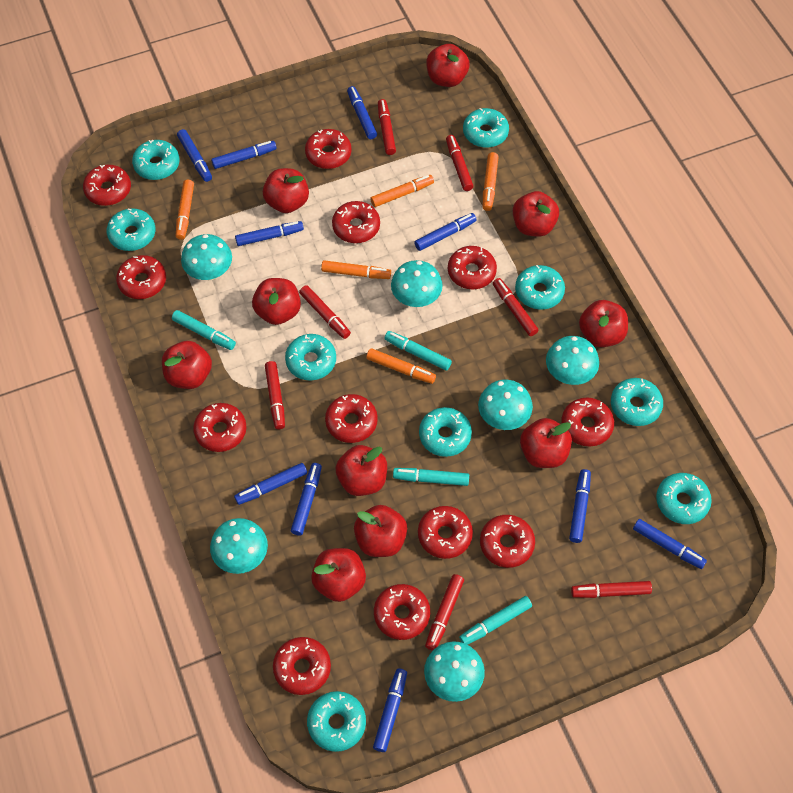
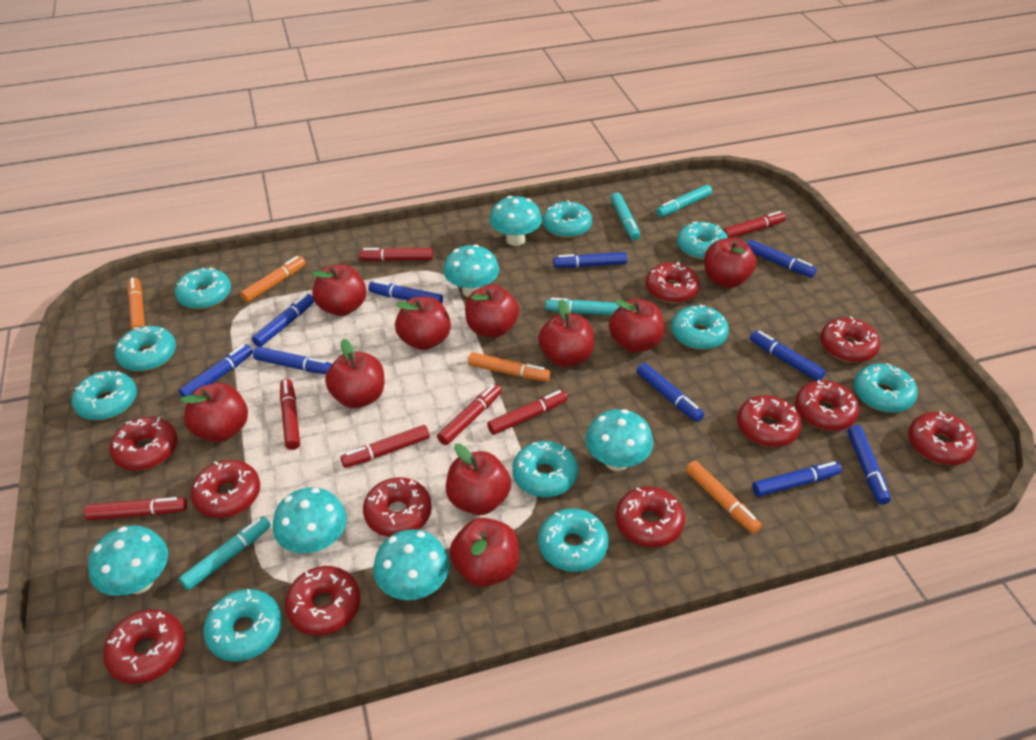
orange marker: [176,180,194,240] [321,260,391,279] [366,348,436,384] [370,175,434,207] [483,152,499,211] = 5 -> [128,277,145,330] [240,256,306,302] [468,352,550,382] [686,461,762,534] = 4
red donut: [83,164,131,206] [116,255,166,299] [193,403,246,452] [273,637,331,695] [305,129,352,169] [325,394,378,443] [332,201,380,243] [374,584,430,640] [418,506,473,559] [448,246,497,290] [480,515,535,568] [561,397,614,446] = 12 -> [103,609,185,684] [110,417,178,471] [191,460,260,518] [285,566,361,636] [363,477,432,537] [616,486,685,548] [646,262,700,303] [737,395,802,447] [795,380,859,431] [820,316,880,363] [908,411,977,465] = 11
turquoise donut: [107,208,156,251] [132,140,180,180] [285,334,336,380] [307,691,366,752] [419,407,472,457] [463,108,509,148] [515,265,565,310] [611,378,663,426] [656,473,712,524] = 9 -> [71,371,137,420] [115,326,176,372] [175,267,231,309] [203,589,282,662] [512,441,578,497] [538,508,609,572] [542,200,592,238] [671,304,729,350] [677,221,728,260] [854,363,918,413] = 10

